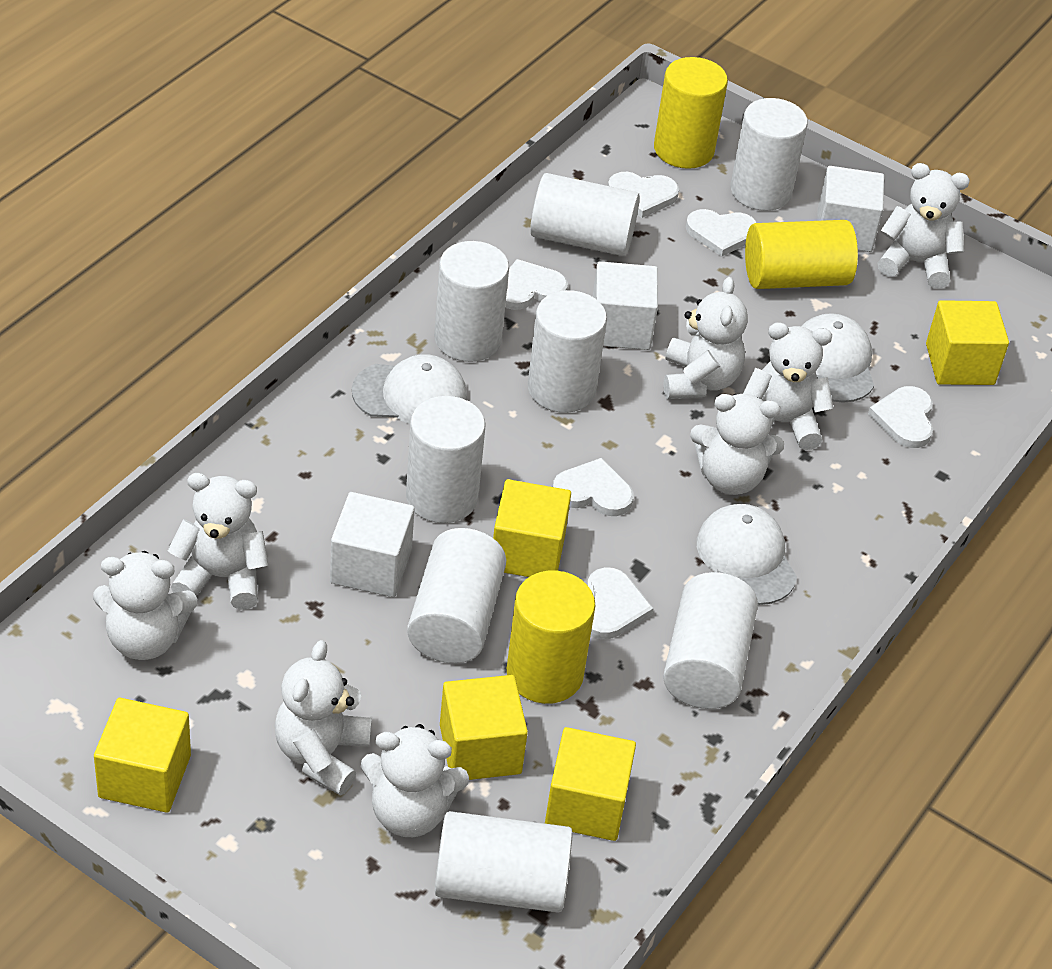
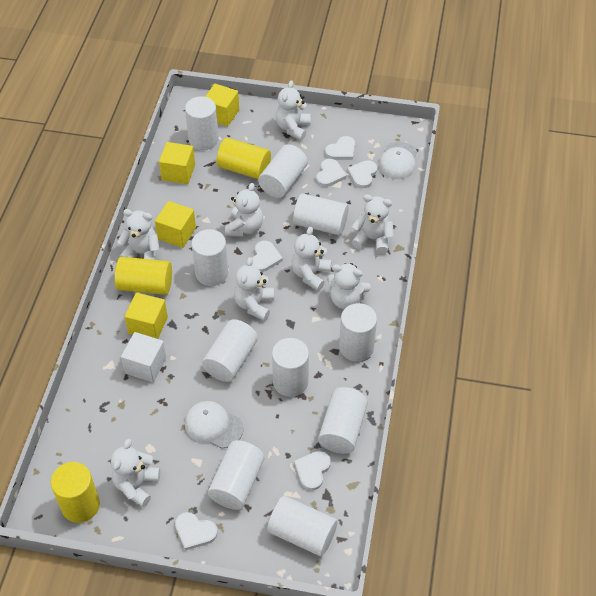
white cap: [352,354,467,424] [697,504,797,605] [801,313,874,403] = 3 -> [185,401,243,448] [378,142,417,179] = 2
white cube: [330,492,415,597] [592,261,658,350] [817,166,884,252] = 3 -> [121,332,166,382] = 1
white cylinder: [406,396,486,523] [407,528,506,663] [434,241,509,362] [435,811,573,913] [528,290,607,413] [530,173,640,256] [663,572,758,709] [730,98,808,211] = 8 -> [185,96,219,150] [192,229,228,286] [202,319,258,382] [208,440,265,510] [258,144,308,198] [267,496,338,556] [272,338,309,397] [293,193,349,235] [318,387,368,454] [339,303,377,362] = 10
yellow cube: [94,698,191,813] [440,675,528,780] [493,479,571,577] [545,727,636,841] [926,300,1009,385] = 5 -> [125,293,168,339] [155,201,196,248] [159,142,195,184] [205,84,239,126] = 4

